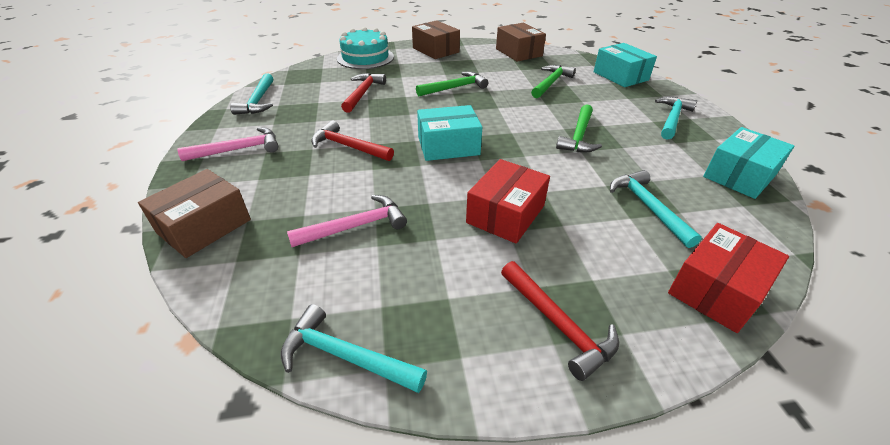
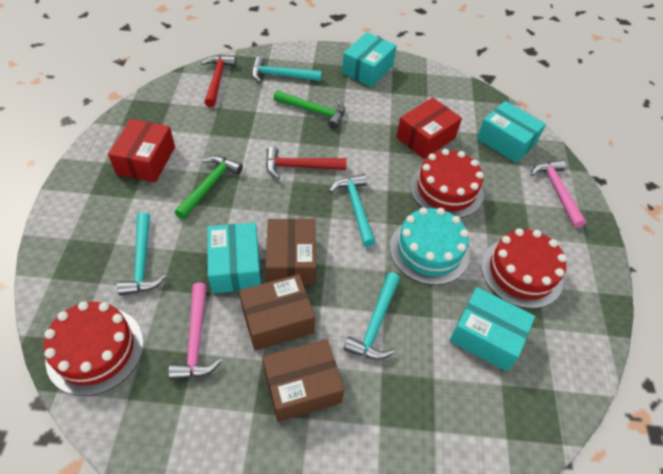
green hammer: [416,71,488,96] [531,65,576,98] [556,104,602,152] = 3 -> [175,156,243,219] [273,90,345,129] = 2
red cake: none = 0 -> [43,301,144,396] [410,149,484,218] [481,228,567,309] = 3
red hammer: [311,120,394,161] [341,73,386,113] [501,261,619,381] = 3 -> [201,55,236,107] [266,146,347,179] = 2
turquoise box: [417,105,482,161] [594,43,657,87] [703,127,794,199] = 3 -> [207,223,261,293] [342,32,397,87] [449,287,535,371] [477,101,546,163] = 4

